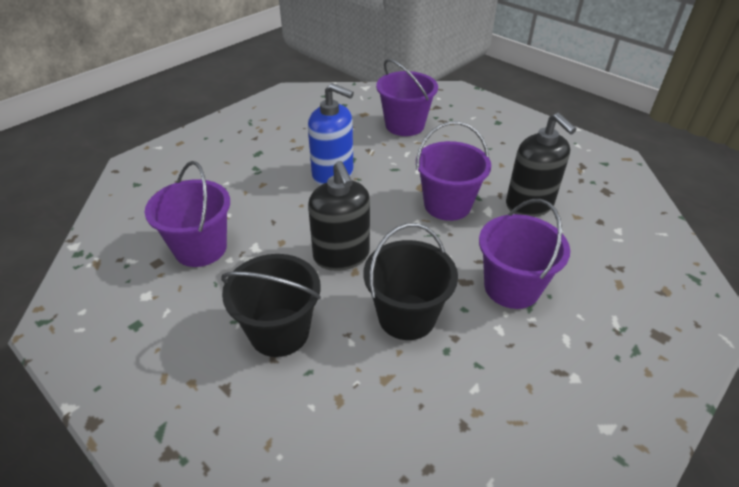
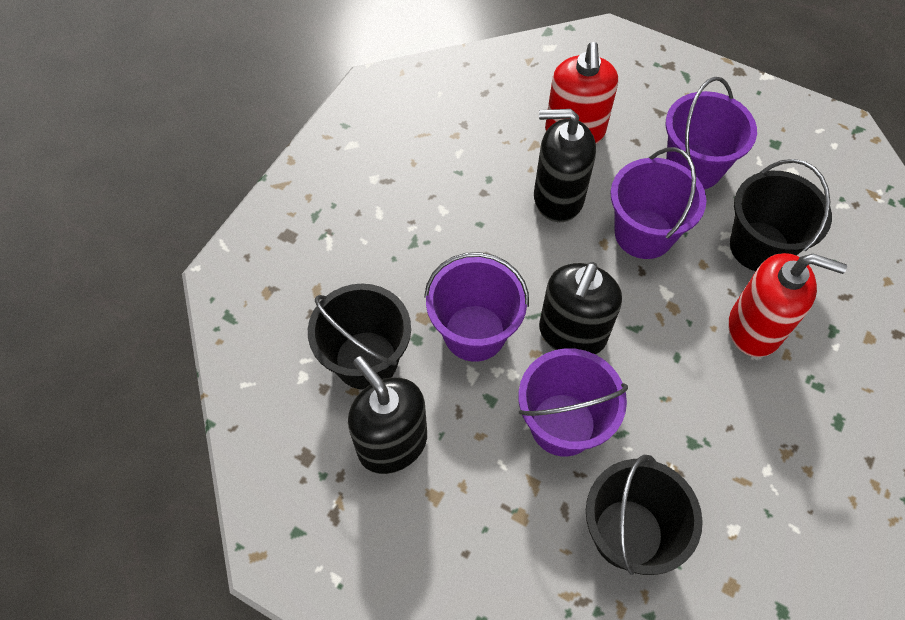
black bucket: [221,254,321,357] [364,223,458,340] = 2 -> [308,284,411,390] [586,455,703,575] [730,159,832,271] = 3
black soap dispenser: [308,161,370,271] [506,113,577,217] = 2 -> [348,356,427,474] [534,109,596,222] [539,262,622,355] = 3
blue soap dispenser: [308,83,354,185] = 1 -> none = 0
red soap dispenser: none = 0 -> [545,42,618,144] [728,253,847,357] = 2

